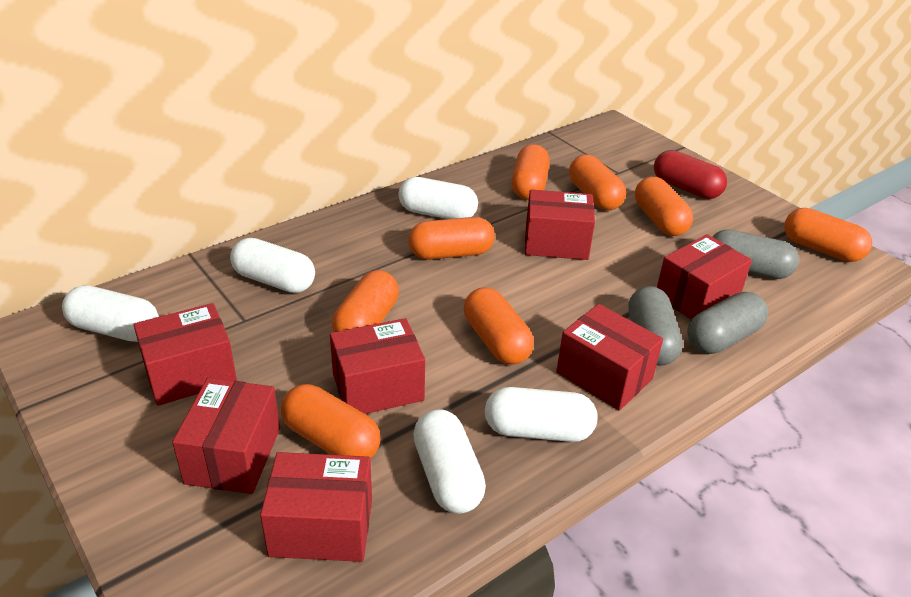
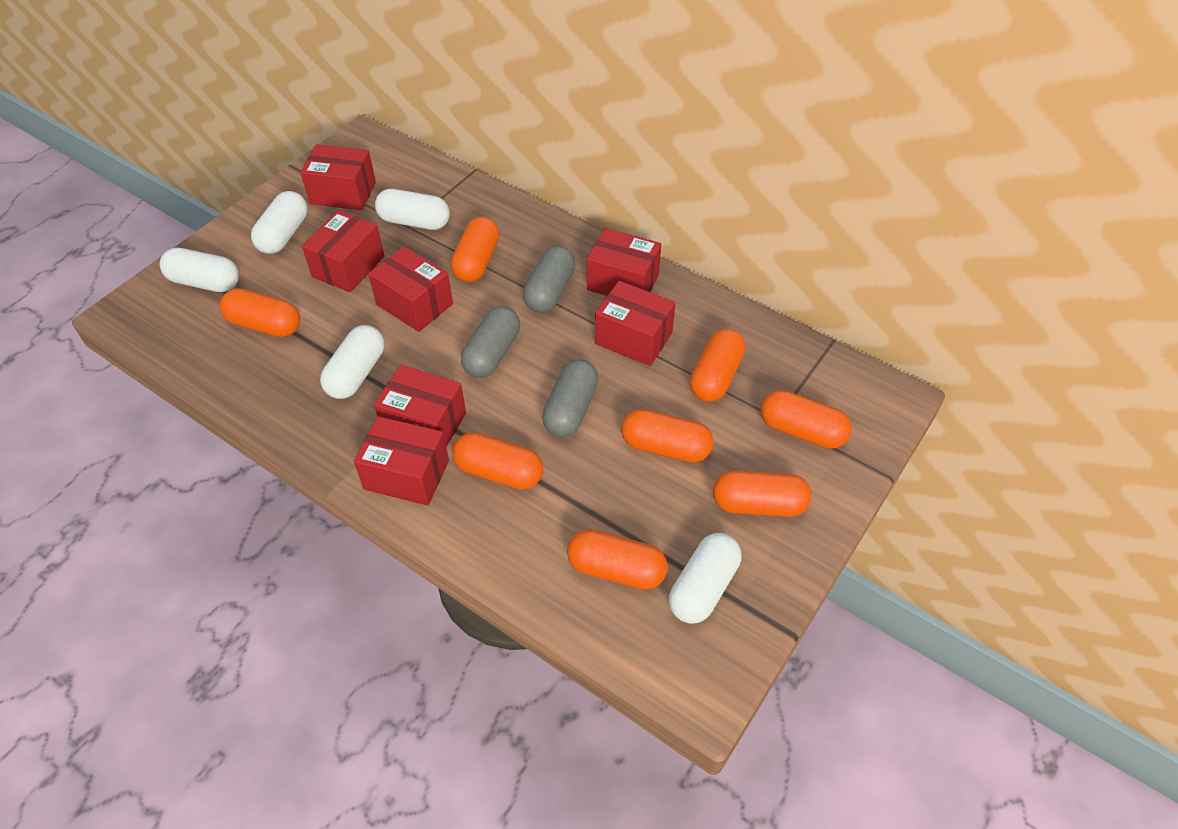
red capsule: [654,150,727,199] = 1 -> none = 0

